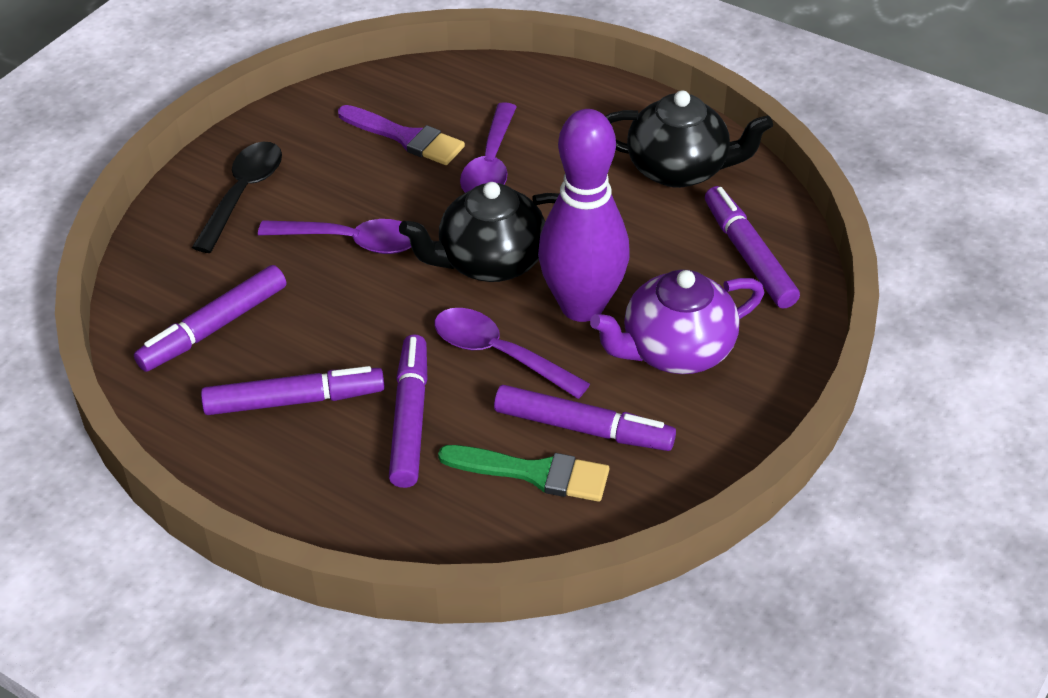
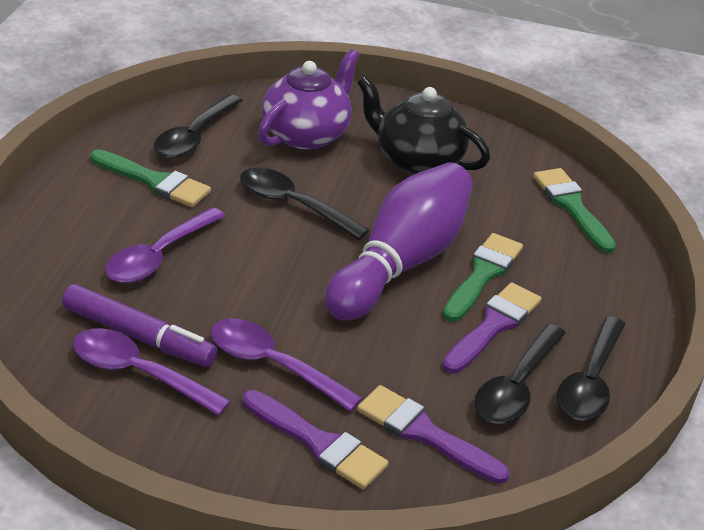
black spoon: [192,142,282,253] = 1 -> [154,94,243,158] [240,167,369,240] [474,324,566,424] [557,316,626,421] = 4
black teapot: [399,182,559,282] [605,90,773,188] = 2 -> [358,76,490,175] = 1
green brush: [438,445,609,502] = 1 -> [90,149,211,207] [443,233,523,322] [533,168,616,253] = 3
purple brush: [338,105,465,165] = 1 -> [242,390,389,489] [357,385,510,484] [442,282,541,373] = 3
purple marker: [134,265,286,372] [201,366,385,415] [389,334,427,488] [494,385,676,451] [705,186,800,309] = 5 -> [62,284,217,367] = 1

